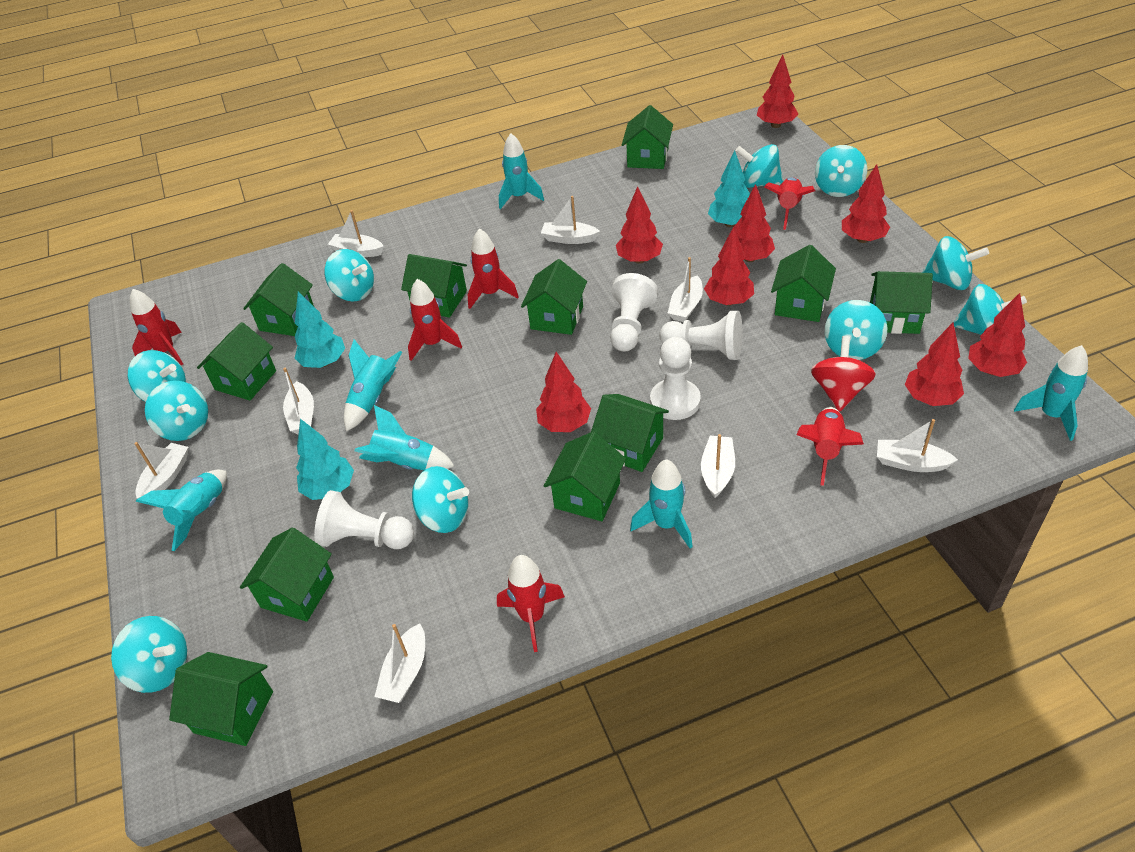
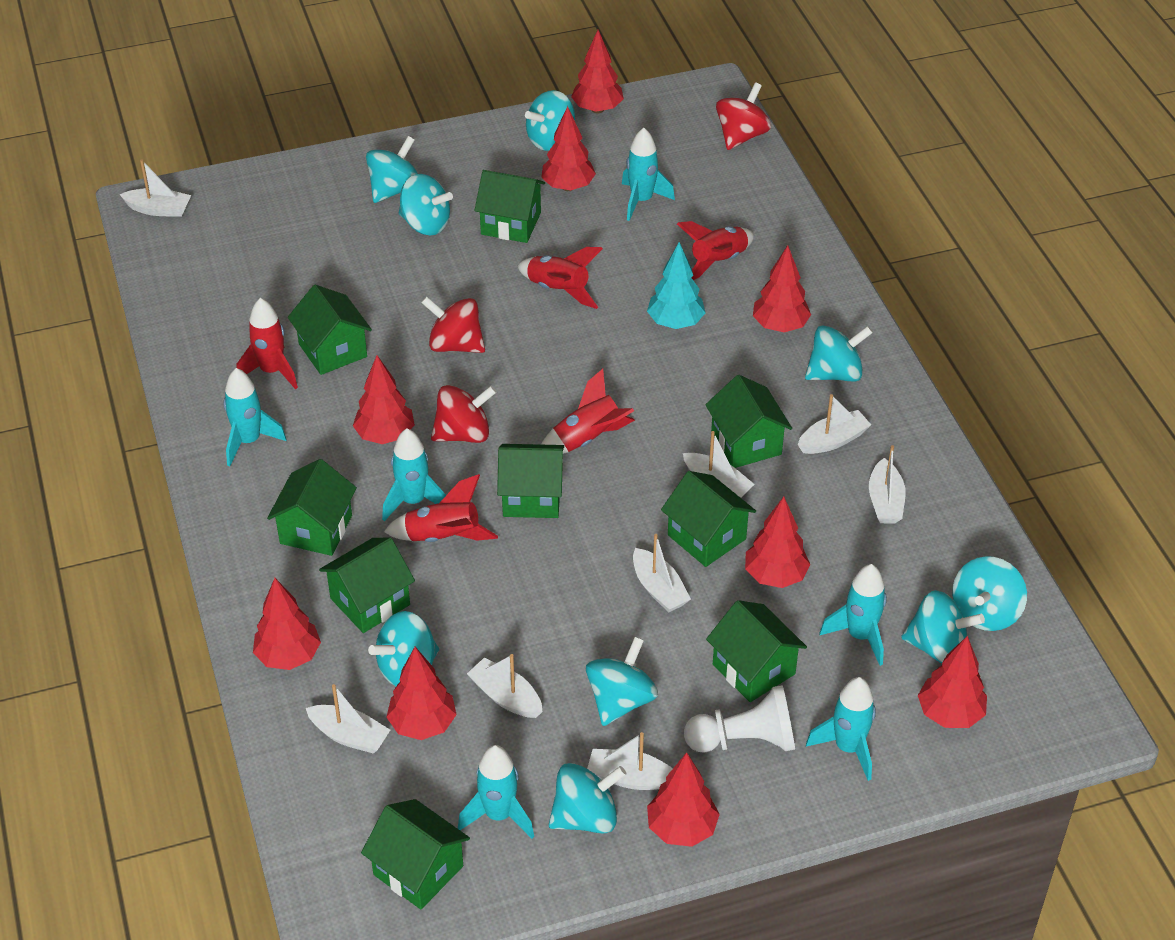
green house: [169,652,273,746] [197,322,276,400] [240,528,334,622] [243,263,314,336] [401,254,467,318] [521,259,587,335] [544,432,626,521] [591,394,669,472] [622,105,673,169] [771,245,836,322] [870,271,933,334] = 11 -> [267,459,357,556] [288,285,372,375] [319,538,415,633] [361,799,470,909] [474,170,545,243] [497,444,564,518] [661,471,756,567] [705,375,792,468] [706,600,807,702] = 9
red rocket: [130,289,183,365] [408,279,462,361] [468,228,519,309] [497,555,565,652] [764,177,815,230] [796,407,864,486] = 6 -> [236,298,298,389] [384,474,498,542] [517,247,603,309] [541,369,635,454] [677,221,754,280] = 5
red spinning top: [811,336,876,412] = 1 -> [421,296,485,353] [431,385,497,443] [716,82,771,150] = 3
red tree: [536,352,591,432] [616,186,663,264] [704,226,754,306] [734,184,775,262] [757,54,798,128] [842,164,890,243] [905,323,964,406] [968,293,1027,377] = 8 -> [253,578,321,670] [353,355,415,444] [386,647,457,740] [541,106,596,191] [571,30,624,113] [647,752,720,847] [745,497,810,588] [753,245,811,332] [918,636,987,728] = 9
turquoise spinning top: [111,616,187,693] [128,350,186,402] [145,381,208,441] [324,249,374,302] [412,466,469,533] [736,144,783,188] [815,145,867,197] [825,300,887,360] [922,236,989,290] [953,284,1027,335] = 10 -> [366,136,418,203] [368,611,439,686] [399,174,453,235] [525,90,575,151] [549,763,626,833] [586,637,658,726] [805,325,873,382] [901,590,985,664] [952,556,1027,631] = 9
turquoise tree: [295,291,345,368] [296,419,354,500] [708,150,750,227] = 3 -> [647,242,705,329] = 1
white pawn: [314,490,414,549] [610,273,658,352] [650,337,701,420] [659,311,742,360] = 4 -> [684,685,795,753] = 1

